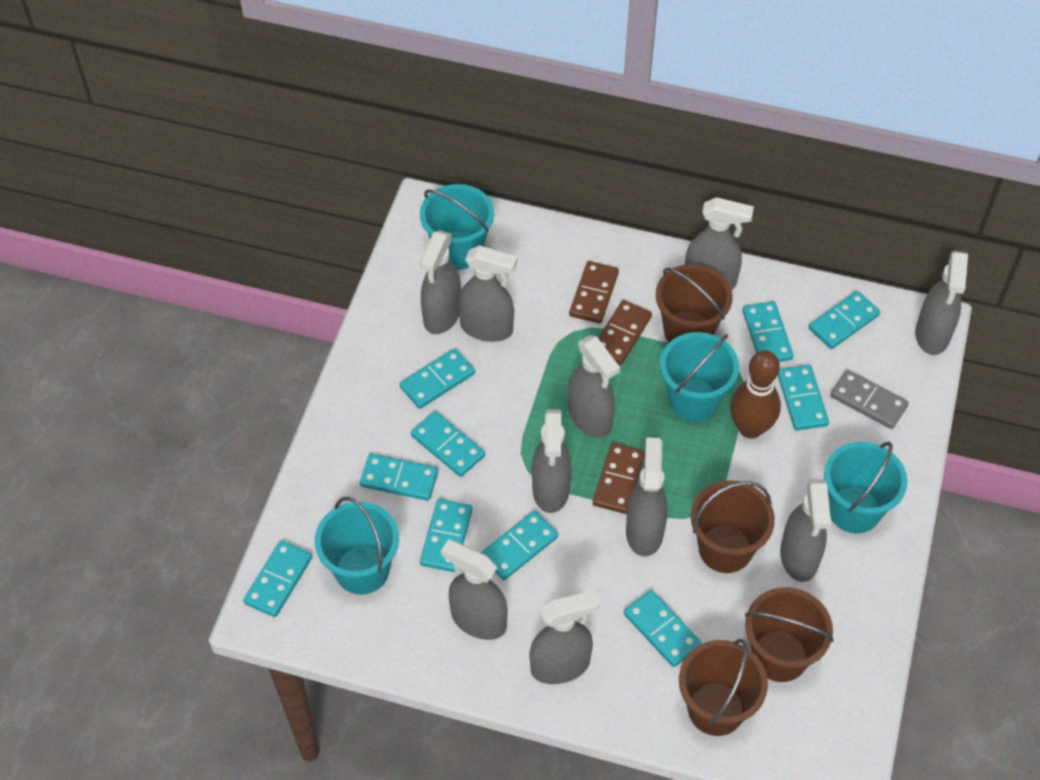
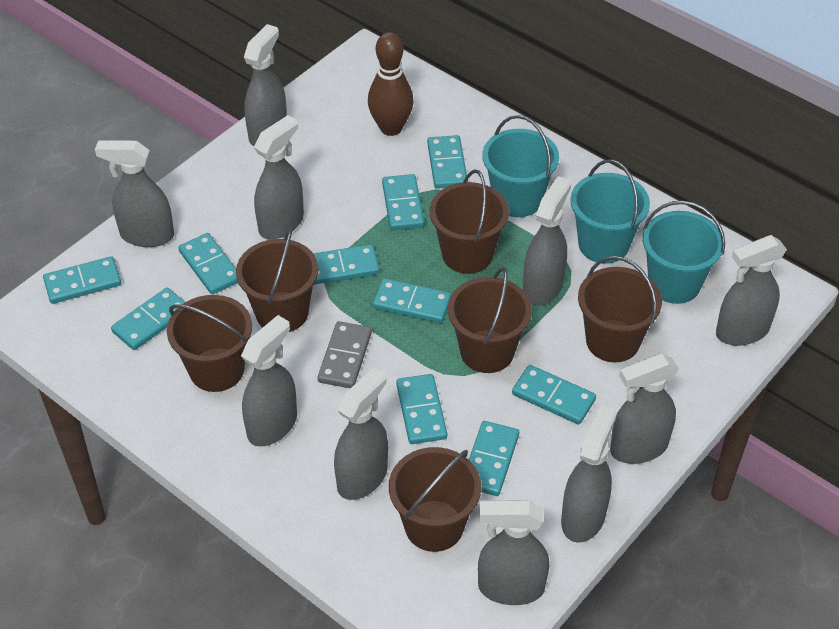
brown bucket: [656,264,733,342] [679,639,768,736] [691,481,775,573] [745,587,833,682] = 4 -> [167,295,252,392] [236,229,318,332] [389,447,481,552] [430,169,509,274] [448,267,532,373] [578,256,662,362] = 6
brown domino: [569,261,619,324] [593,443,645,514] [598,300,652,365] = 3 -> none = 0
turquoise bucket: [315,497,399,595] [420,184,494,270] [660,332,739,421] [824,441,907,533] = 4 -> [482,115,559,217] [570,159,650,264] [643,200,725,304] = 3

